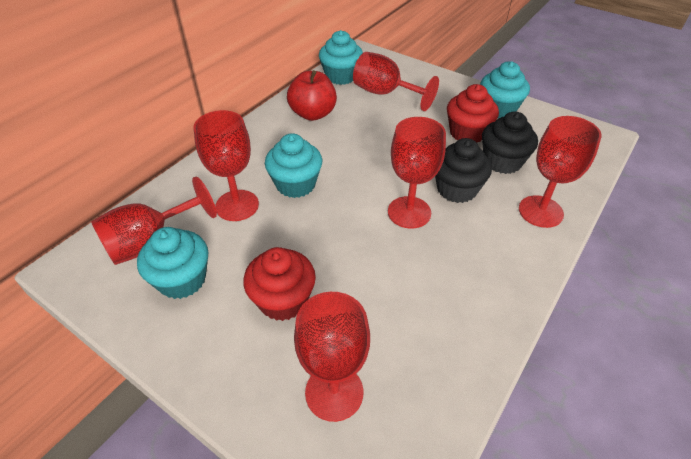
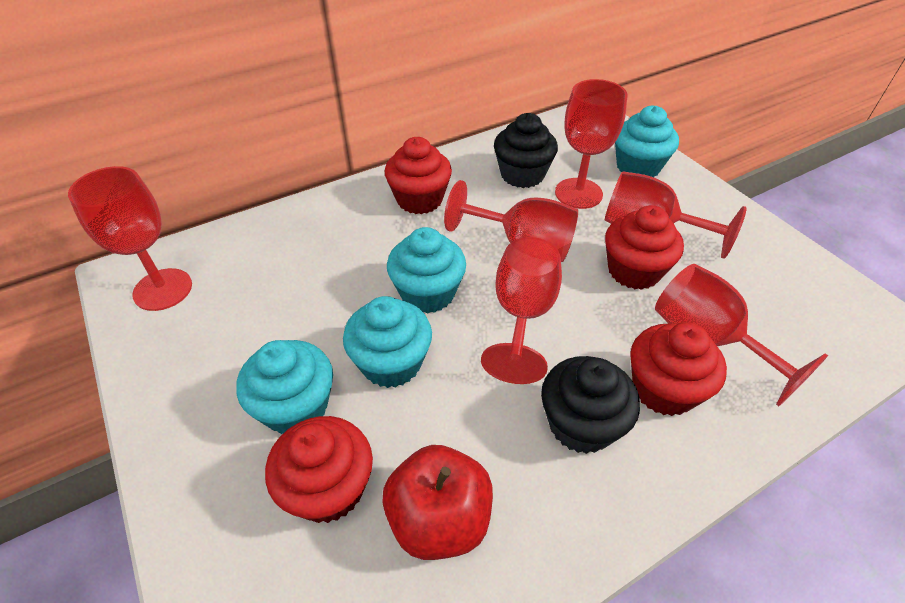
red cupcake: [243,247,316,321] [447,84,499,143] = 2 -> [265,416,373,523] [385,137,452,214] [605,205,684,290] [630,322,727,416] = 4

